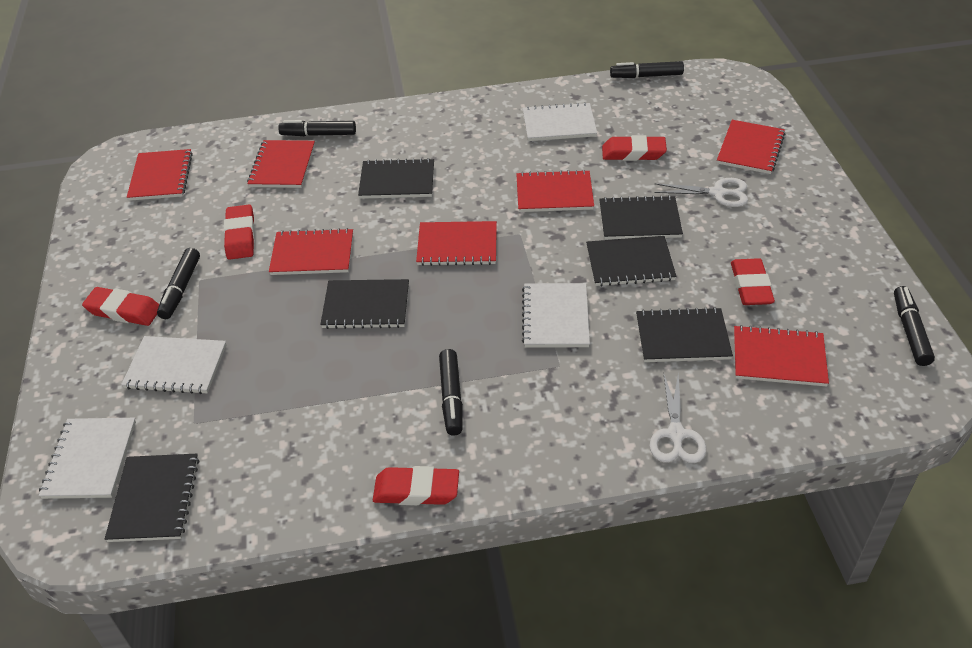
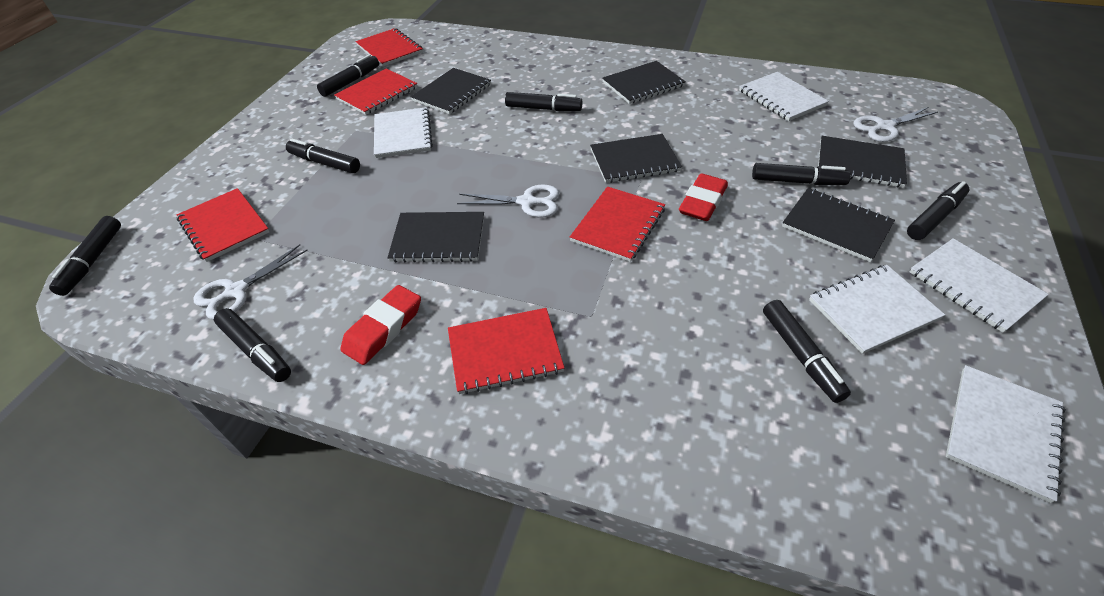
black marker: [157,248,200,319] [278,120,356,136] [439,349,463,436] [610,61,684,78] [894,286,935,366] = 5 -> [49,216,121,296] [214,308,291,382] [286,139,360,173] [317,54,379,97] [505,92,582,111] [752,163,851,185] [763,300,851,403] [907,181,970,240] = 8
red eraser: [82,287,159,326] [224,205,255,260] [373,466,459,505] [602,135,667,161] [731,258,775,305] = 5 -> [340,285,421,365] [679,173,728,221] = 2
red notebook: [127,149,193,201] [247,140,315,188] [269,228,353,275] [416,221,497,266] [516,170,594,212] [717,120,785,174] [734,325,829,386] = 7 -> [176,188,269,262] [334,68,417,115] [355,28,423,67] [448,308,564,394] [570,186,665,262] = 5
white notebook: [39,418,136,499] [121,336,226,394] [522,283,590,348] [523,102,597,141] = 4 -> [374,107,433,158] [739,72,829,121] [809,265,945,354] [910,238,1049,333] [946,365,1066,503] = 5
white scissors: [649,373,706,463] [654,178,748,207] = 2 -> [193,244,308,320] [457,184,559,218] [853,107,938,142] = 3

